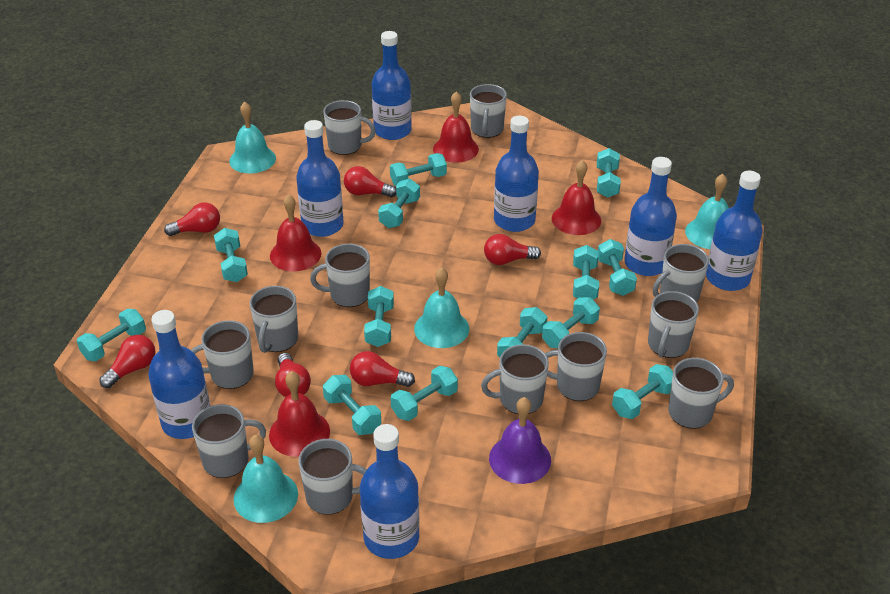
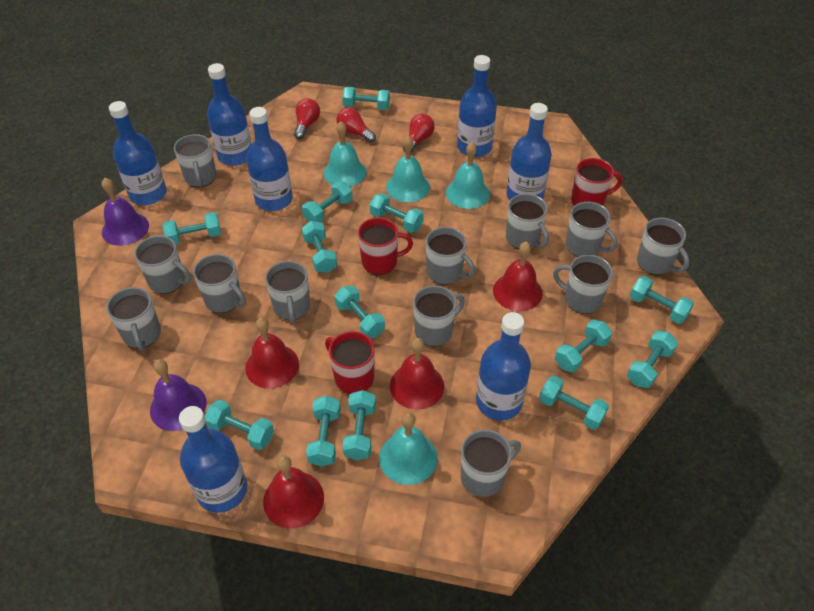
purple bell: [489,397,551,484] = 1 -> [102,178,149,246] [150,359,207,431] = 2
red light bulb: [99,335,156,388] [164,202,220,236] [275,353,311,397] [344,166,396,198] [350,351,415,387] [484,234,541,265] = 6 -> [294,98,320,139] [337,108,376,143] [403,114,435,153] = 3
red mug: none = 0 -> [325,331,375,394] [358,218,413,275] [571,158,623,206] = 3

